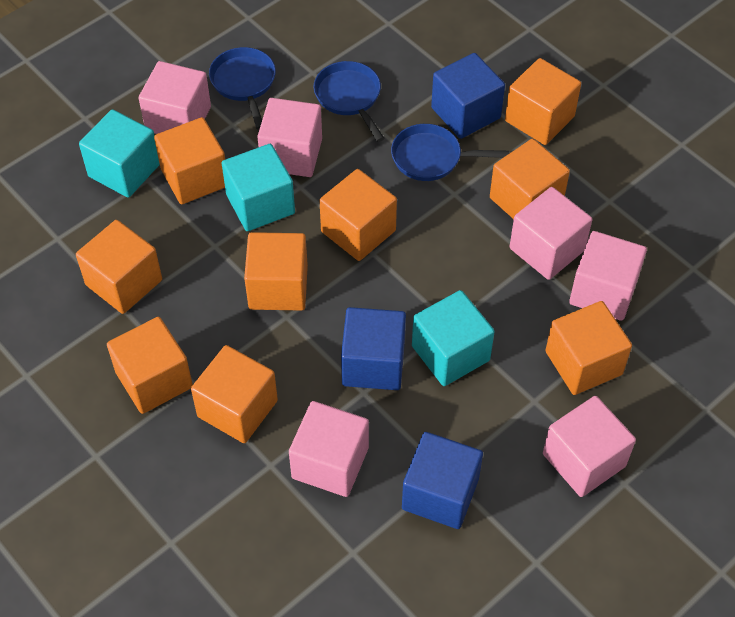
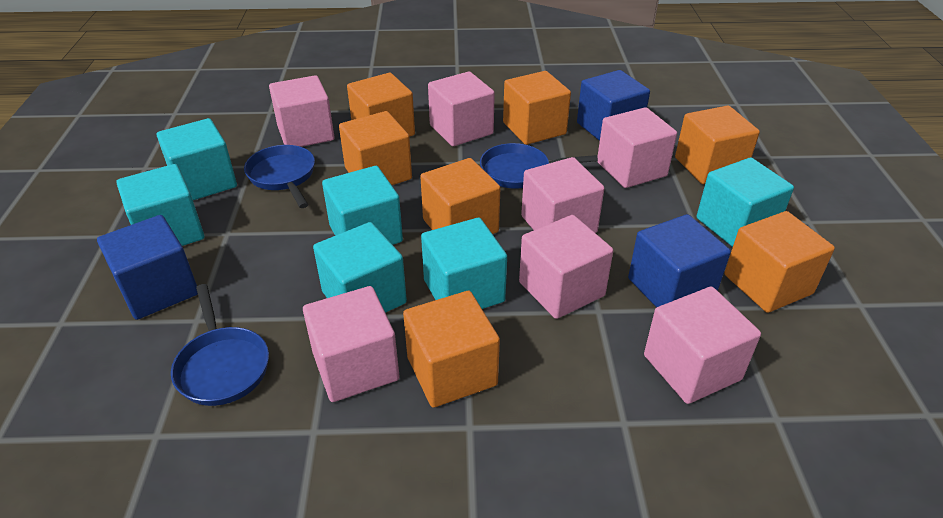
orange cube: [76,220,162,314] [107,317,193,414] [154,117,225,204] [191,345,278,443] [244,232,308,311] [319,169,397,261] [490,139,570,219] [505,58,581,145] [545,301,632,395] = 9 -> [339,111,412,185] [347,73,415,137] [403,291,500,408] [420,158,500,234] [503,71,571,145] [675,106,760,184] [724,211,835,313] = 7
pink cube: [139,61,211,134] [257,98,322,177] [289,401,369,497] [509,187,592,280] [543,396,636,497] [569,231,647,321] = 6 -> [269,75,335,147] [303,286,400,402] [428,71,495,146] [519,215,613,319] [521,157,605,233] [597,107,677,188] [644,287,761,404] = 7
turquoise cube: [79,109,160,198] [222,144,295,231] [412,290,495,386] = 3 -> [116,164,204,246] [157,118,237,200] [313,222,407,313] [322,166,403,245] [421,218,507,309] [696,157,794,247] = 6

